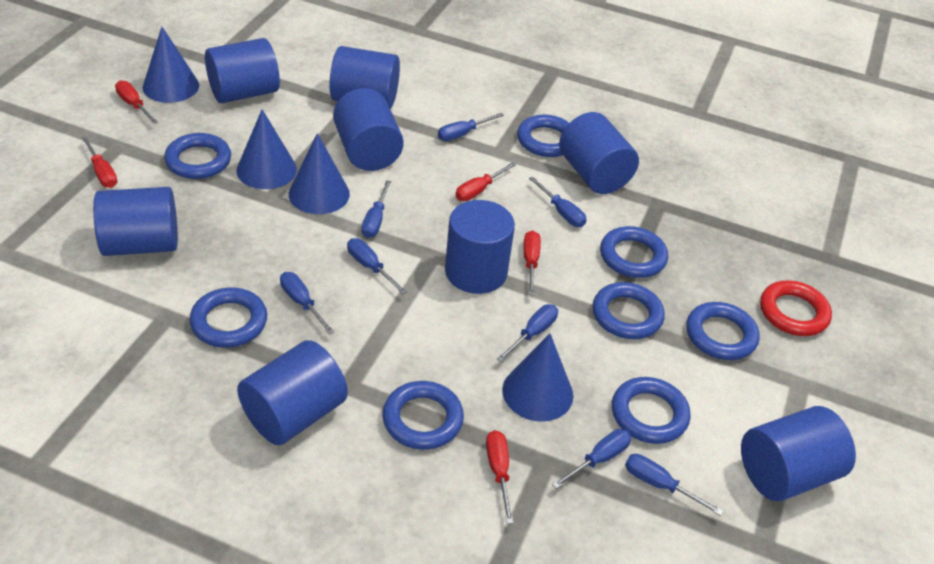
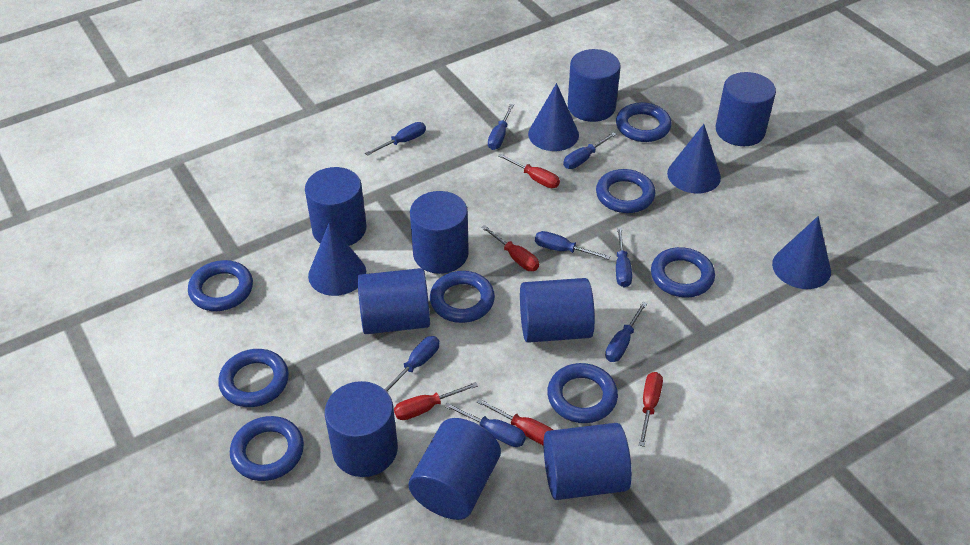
blue cylinder: [93,187,178,256] [205,38,280,103] [237,340,348,445] [329,46,400,109] [333,88,404,171] [445,200,515,294] [559,112,639,194] [741,406,856,501] = 8 -> [305,167,367,246] [325,381,398,477] [357,268,430,334] [409,418,501,520] [410,191,469,274] [520,278,595,343] [544,423,632,500] [568,49,621,122] [716,72,776,146] = 9
red ring: [760,281,832,336] = 1 -> none = 0

